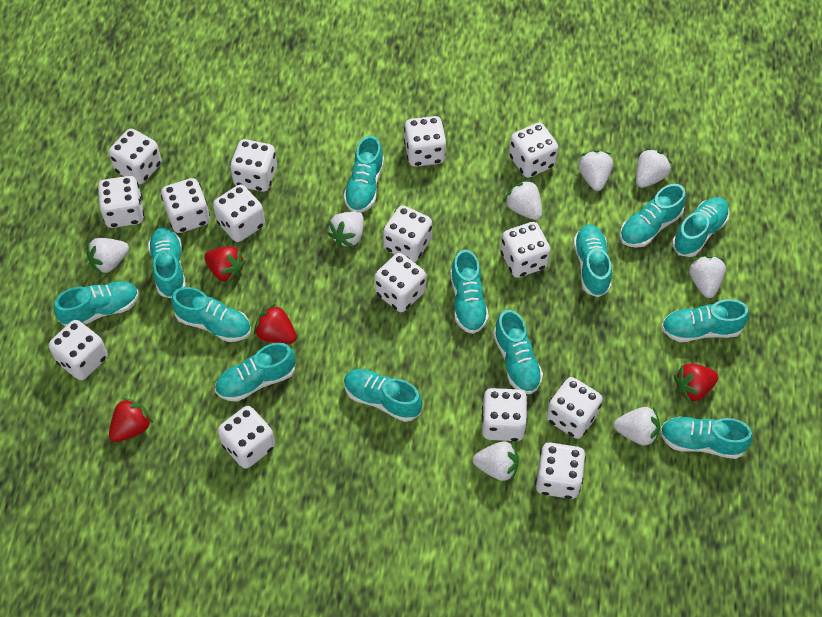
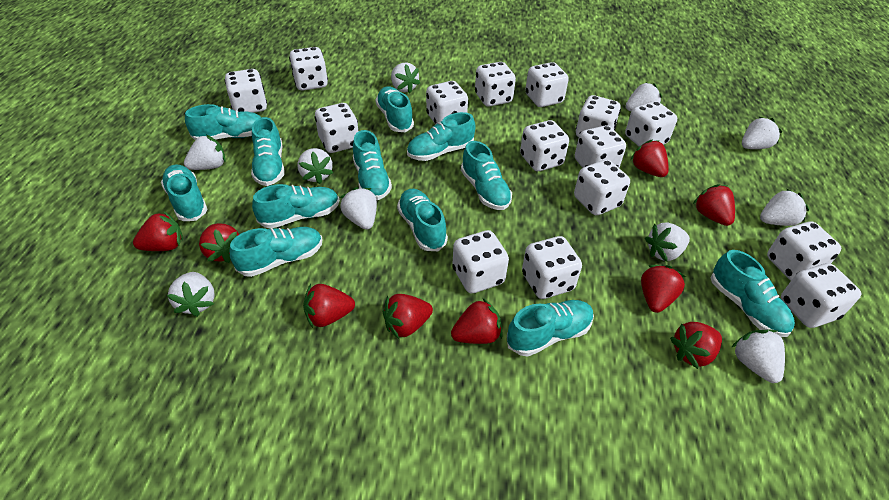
red strawberry: [109,398,153,442] [204,246,246,283] [254,304,297,344] [674,363,718,403] = 4 -> [133,211,183,251] [199,223,239,263] [303,284,355,328] [383,294,433,339] [451,298,503,344] [630,140,669,177] [641,265,686,313] [670,322,722,369] [693,184,735,226] = 9
turquoise shoe: [54,281,139,326] [148,227,186,298] [171,287,251,342] [215,343,296,402] [344,136,384,213] [344,369,422,422] [450,250,489,334] [493,310,543,394] [573,224,612,297] [620,184,686,248] [660,416,753,459] [661,299,749,342] [672,197,729,257] = 13 -> [161,164,208,221] [185,104,261,140] [229,227,322,277] [251,117,285,186] [252,184,339,228] [353,130,392,200] [375,86,414,132] [397,189,448,251] [407,112,475,161] [461,141,512,210] [507,300,594,356] [711,250,795,337] = 12
white strawberry: [87,238,129,274] [327,211,364,248] [473,441,519,481] [504,179,542,220] [578,150,613,191] [614,407,660,447] [636,148,672,188] [689,256,726,298] = 8 -> [167,272,215,317] [184,135,226,170] [297,148,333,184] [340,187,377,230] [391,62,420,93] [626,83,662,111] [645,222,690,261] [731,330,785,383] [742,117,782,149] [760,189,809,226] = 10

